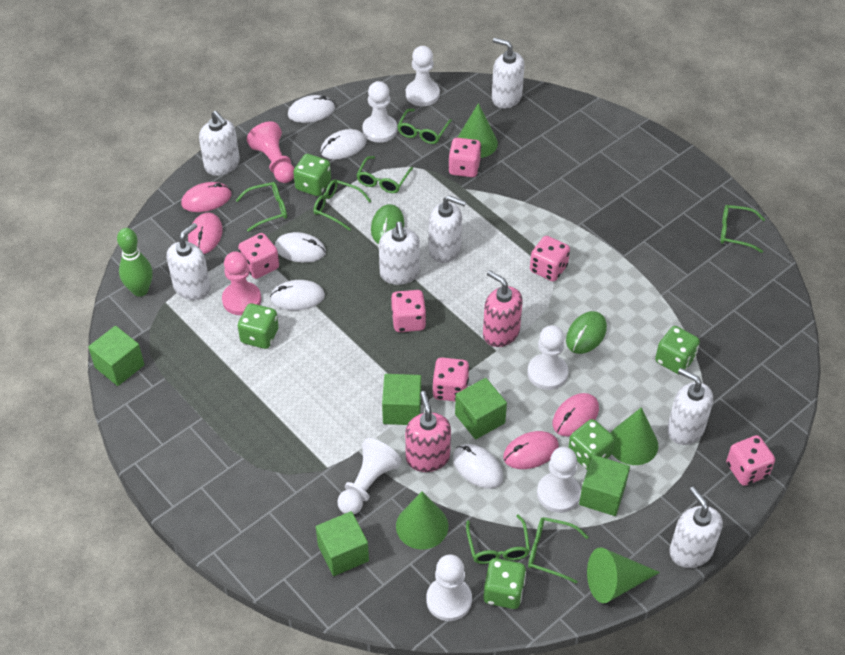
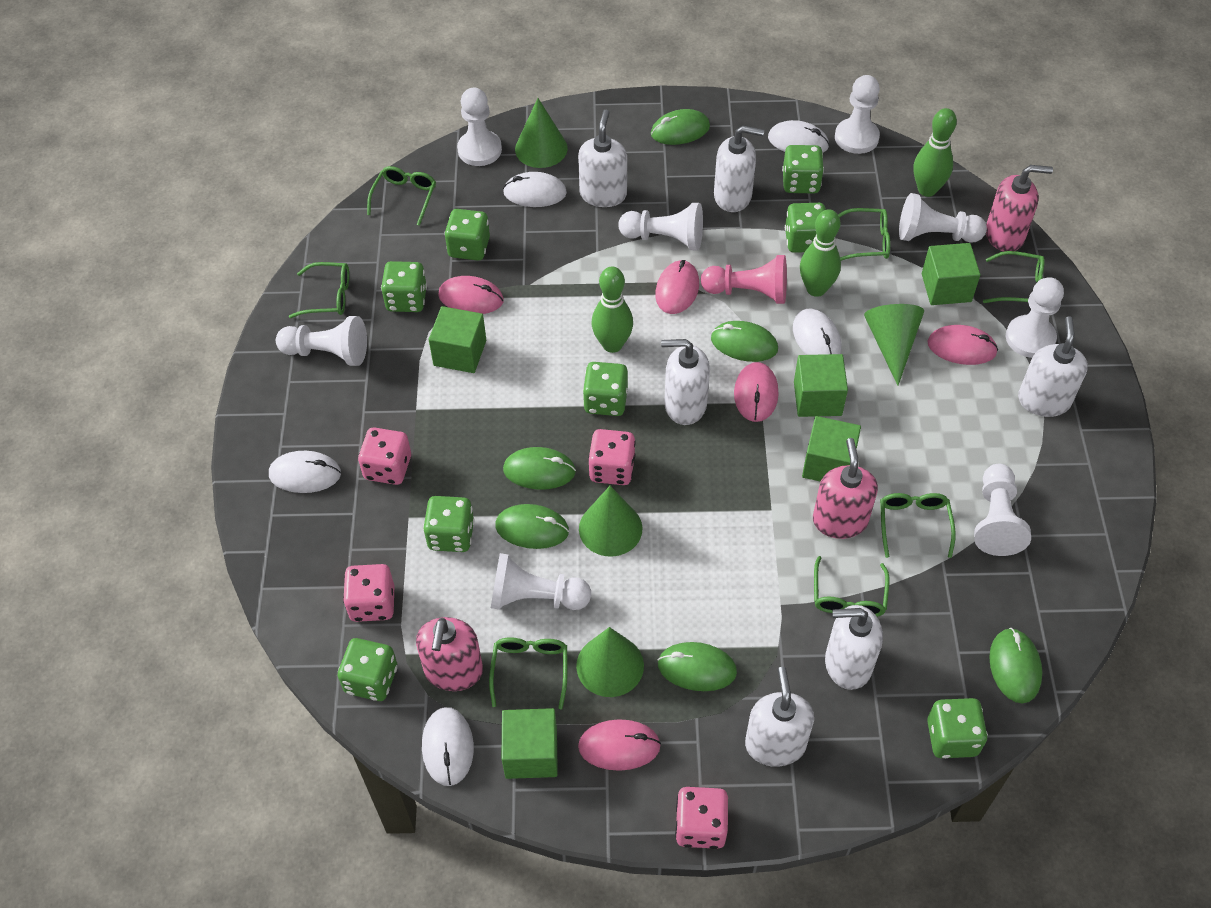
green bowling pin: [117,228,153,297] = 1 -> [592,266,633,353] [800,209,841,297] [913,108,957,197] = 3
green dice: [238,303,279,349] [293,154,331,196] [483,558,526,609] [568,419,615,470] [655,326,700,375] = 5 -> [338,638,397,701] [381,261,427,312] [423,496,474,552] [444,209,490,261] [583,362,628,416] [782,145,824,194] [785,203,826,253] [927,698,988,758] = 8
green mouse: [371,204,404,244] [566,311,607,354] = 2 -> [495,504,569,549] [503,447,576,490] [651,109,710,145] [658,642,737,691] [711,321,778,362] [989,628,1042,704] = 6
pink dice: [238,233,279,279] [391,290,426,332] [432,357,469,401] [448,138,481,177] [530,236,570,281] [726,435,775,486] = 6 -> [343,564,394,622] [358,427,411,485] [588,429,636,485] [675,787,728,849] = 4
pink mouse: [181,182,232,212] [188,212,223,254] [503,431,559,469] [553,393,599,436] = 4 -> [438,276,504,314] [578,719,661,771] [655,260,699,314] [734,362,779,422] [927,325,998,365] = 5
pink pawn: [222,251,261,315] [247,121,294,183] = 2 -> [701,255,787,304] = 1
pink soap dispenser: [405,391,451,472] [483,270,523,347] = 2 -> [416,617,483,691] [813,438,878,539] [986,165,1053,252] = 3
white pawn: [337,438,402,514] [362,81,397,143] [406,46,440,106] [426,555,472,621] [528,325,568,390] [537,447,581,513] = 6 -> [276,316,367,366] [457,88,502,166] [491,553,591,610] [618,203,703,251] [835,75,880,154] [899,193,987,243] [974,464,1031,556] [1006,277,1064,358] = 8
white soap dispenser: [167,223,210,300] [199,111,240,175] [379,222,420,285] [429,195,466,263] [492,38,525,108] [667,368,713,445] [669,486,723,568] = 7 -> [578,110,627,207] [661,339,710,425] [714,126,764,212] [745,667,814,767] [825,605,883,690] [1018,316,1088,417] = 6

